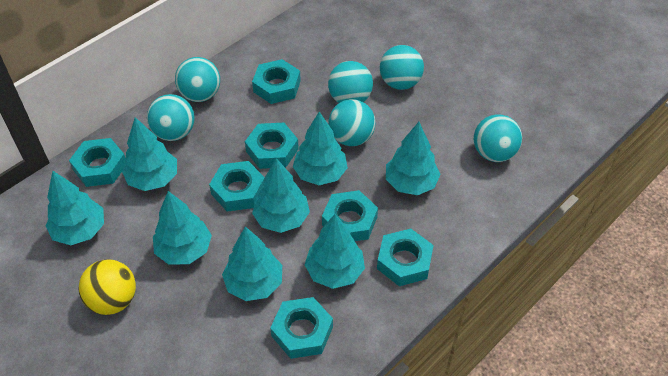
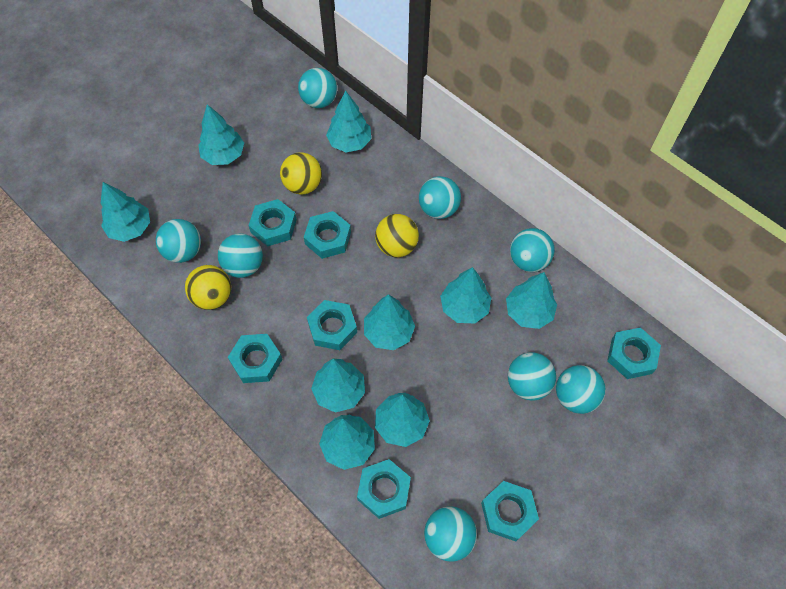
turquoise ball: [147,94,195,141] [175,57,220,102] [328,61,373,103] [328,99,375,146] [380,45,424,90] [474,115,522,162] = 6 -> [156,219,201,263] [218,234,263,278] [298,68,337,108] [419,176,461,219] [424,506,477,562] [508,352,556,401] [510,228,555,272] [556,365,606,414] = 8
turquoise tree: [46,171,104,245] [122,117,177,191] [153,191,212,265] [222,226,282,301] [252,158,310,233] [293,112,348,185] [305,214,365,289] [386,122,441,195] = 8 -> [101,182,150,242] [198,104,244,165] [311,358,365,413] [319,415,375,470] [326,91,371,152] [364,294,415,350] [375,393,430,447] [440,267,491,323] [506,272,557,329] = 9
yellow ball: [78,260,136,315] = 1 -> [185,265,231,310] [280,152,322,194] [375,214,419,257] = 3

